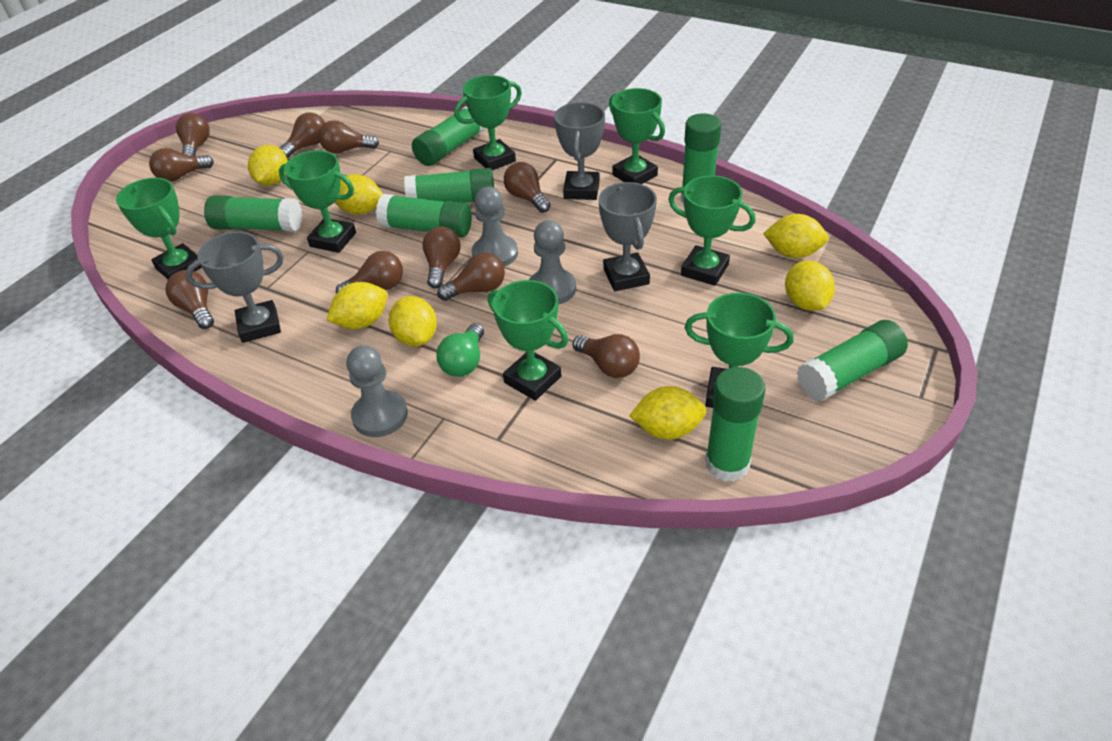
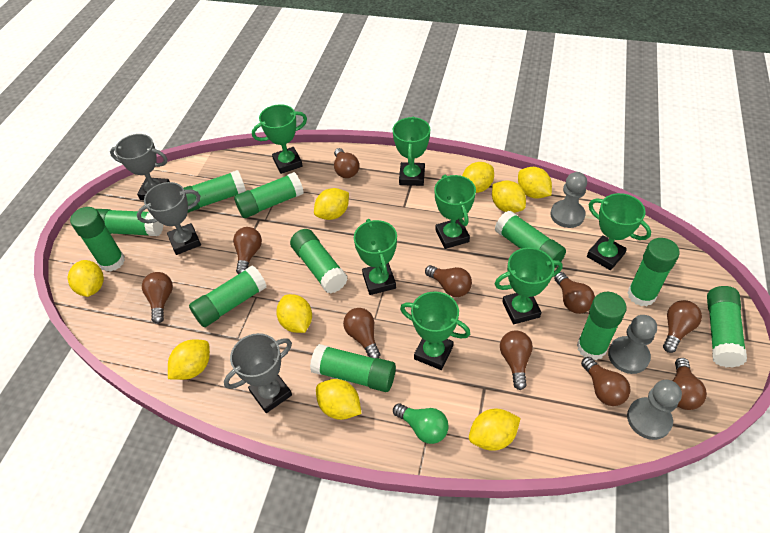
green glue stick: [204,195,302,232] [376,194,472,237] [404,168,494,203] [412,106,485,166] [681,113,721,205] [705,367,766,482] [797,320,908,402] = 7 -> [70,207,125,272] [96,209,164,236] [184,170,246,213] [189,265,267,327] [234,172,304,218] [290,229,348,294] [310,344,396,392] [495,210,566,268] [577,292,627,360] [627,238,680,306] [707,286,747,368] = 11
yellow lemon: [248,145,288,186] [327,282,388,329] [335,174,383,215] [389,296,437,347] [629,386,707,440] [763,214,828,258] [785,261,835,311] = 7 -> [68,260,104,297] [168,340,210,380] [276,294,312,333] [314,188,349,220] [316,379,361,420] [462,162,494,193] [469,409,521,451] [492,180,526,213] [518,167,552,199] = 9

